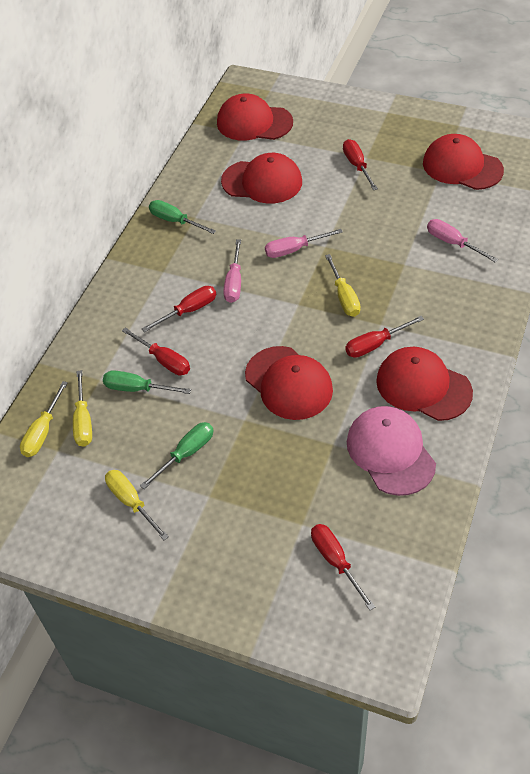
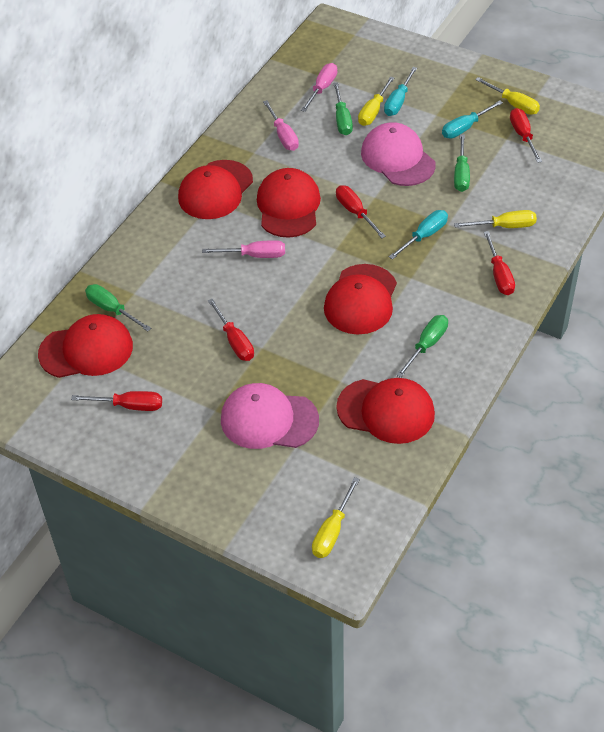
green screwdriver: [103,370,191,394] [140,422,214,489] [149,200,216,234] = 3 -> [85,284,151,331] [333,83,353,135] [396,315,448,378] [454,134,470,192] = 4
pink cap: [347,406,436,496] = 1 -> [221,383,319,449] [361,122,436,186] = 2
turquoise screwdriver: none = 0 -> [384,67,417,116] [389,210,448,260] [442,100,503,138] = 3

